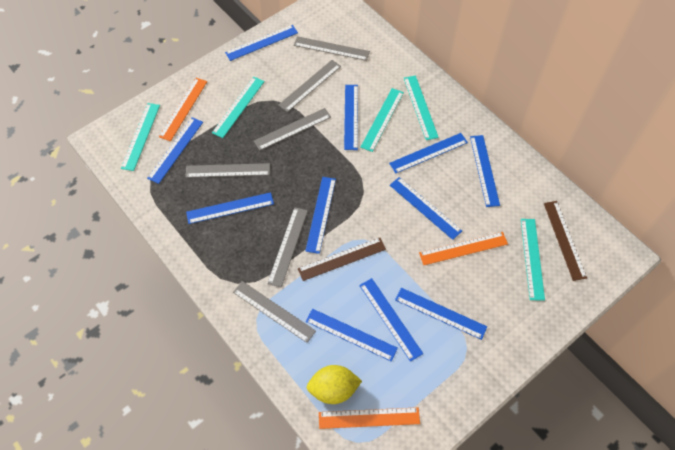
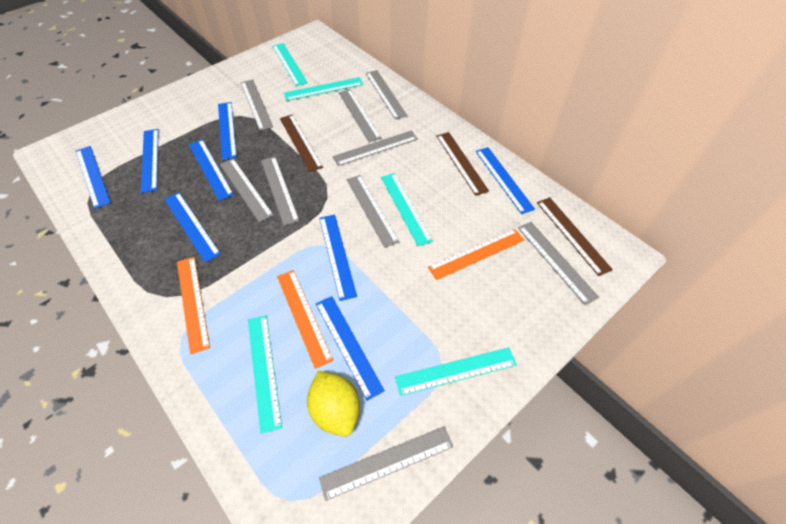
blue ruler: [147,117,203,184] [186,192,274,224] [225,25,298,61] [305,177,336,254] [306,309,398,362] [344,85,358,150] [359,278,423,362] [389,133,468,173] [390,177,462,240] [395,288,487,340] [470,135,500,207] = 11 -> [76,146,111,209] [141,129,159,193] [164,192,221,262] [189,139,234,201] [218,102,237,160] [316,296,385,401] [319,215,357,301] [476,147,535,214] = 8
brown ruler: [298,238,386,281] [544,201,587,281] = 2 -> [280,114,323,172] [436,132,489,196] [537,197,613,276] = 3
grey ruler: [185,163,270,178] [233,281,316,343] [254,108,331,151] [267,207,308,288] [278,60,341,112] [294,36,370,61] = 6 -> [220,158,274,222] [241,80,273,131] [261,157,299,226] [319,426,453,501] [332,130,418,166] [339,89,382,142] [347,175,400,248] [366,70,408,120] [518,222,599,305] = 9

